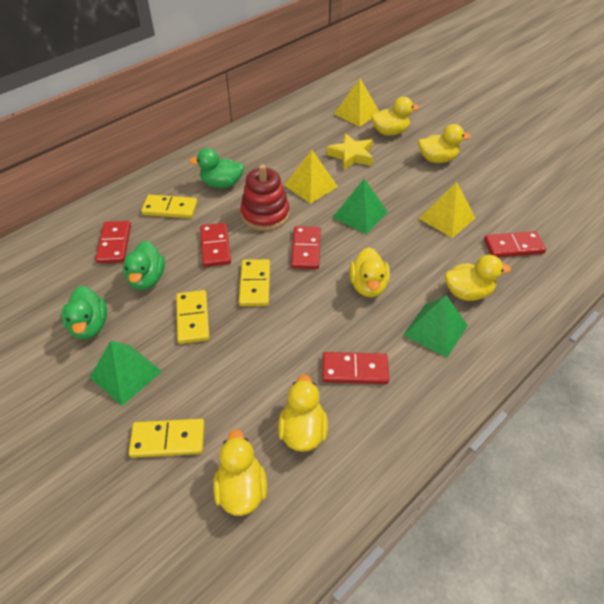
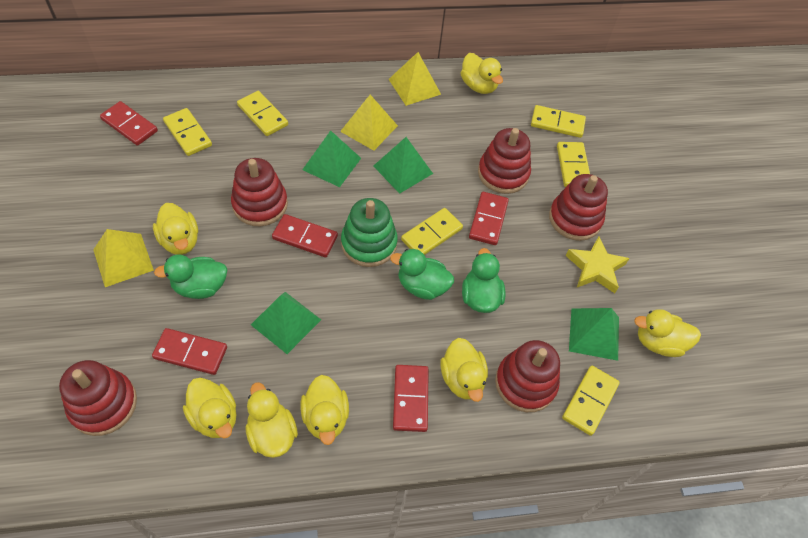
green pyramid: [90,341,162,406] [332,178,388,234] [403,295,468,358] = 3 -> [251,292,321,354] [302,130,361,187] [373,137,433,194] [569,308,619,361] = 4
green stacking toy: none = 0 -> [341,198,398,267] = 1
red stacking toy: [240,164,290,231] = 1 -> [59,360,137,436] [231,158,288,226] [478,128,531,194] [495,340,560,412] [549,174,608,241] = 5
yellow domino: [129,419,205,458] [141,195,198,218] [176,290,210,344] [239,259,270,306] = 4 -> [163,108,212,156] [237,91,288,136] [401,208,463,255] [531,105,586,138] [557,142,590,187] [562,366,620,436] = 6
yellow duck: [213,429,267,516] [278,374,328,452] [349,247,390,297] [371,97,419,136] [418,124,471,163] [445,255,511,301] = 6 -> [153,203,198,255] [183,378,237,439] [245,382,298,458] [300,375,349,445] [440,338,488,402] [461,53,503,94] [634,309,701,357] = 7

